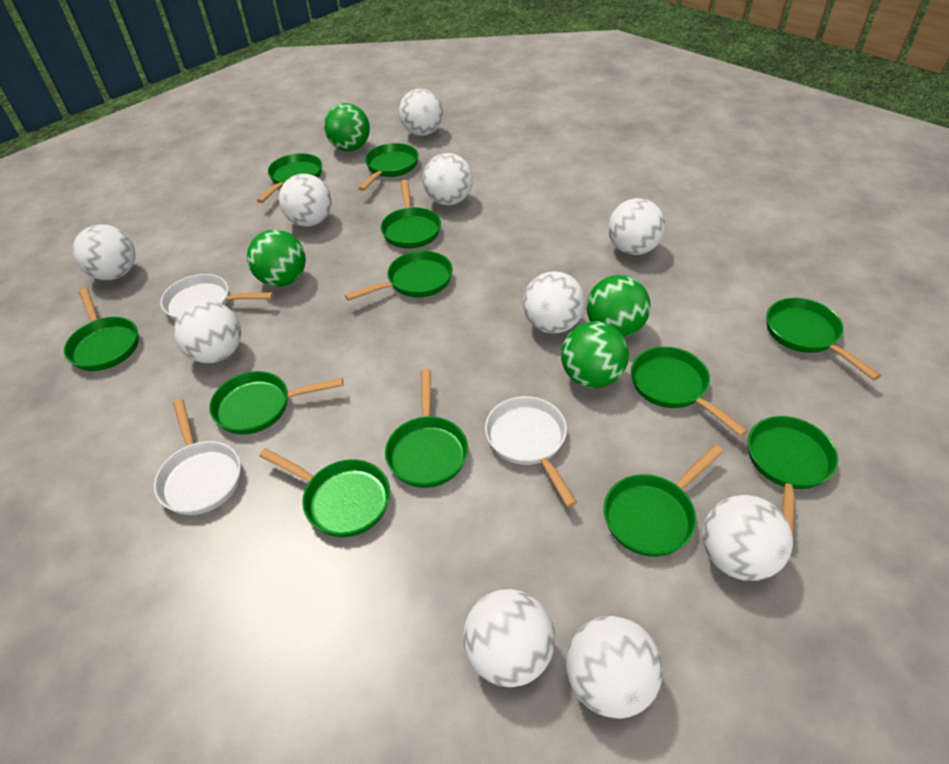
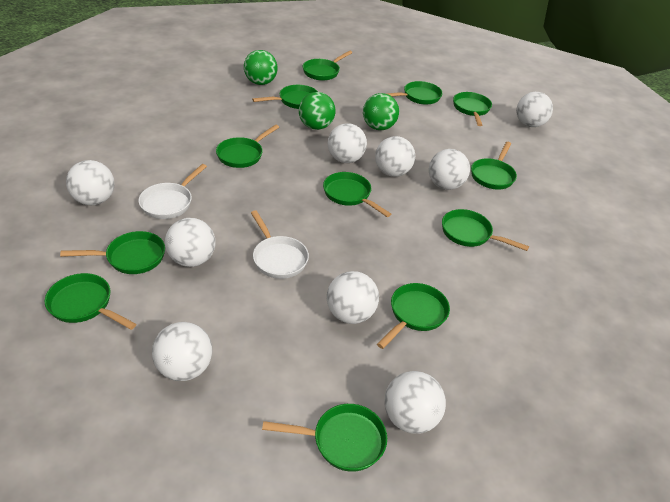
green ball: [247,229,306,287] [324,103,370,151] [561,321,629,388] [587,275,651,337] = 4 -> [244,50,277,85] [299,92,336,130] [363,93,399,130] = 3
white ball: [73,224,135,280] [174,301,241,363] [279,174,332,227] [399,89,443,136] [423,153,473,205] [463,589,555,687] [523,271,585,334] [566,616,663,719] [608,198,665,255] [703,495,793,581] = 10 -> [66,160,115,206] [152,322,212,381] [165,218,216,267] [327,271,379,324] [328,123,367,163] [375,136,415,177] [384,371,446,434] [429,149,470,190] [516,92,553,127] = 9
white pan: [154,399,241,515] [160,274,274,321] [485,396,577,507] = 3 -> [138,164,207,219] [251,210,309,279] = 2

